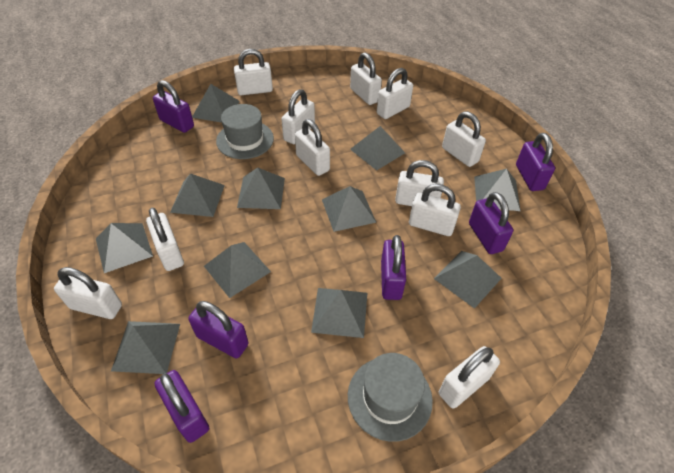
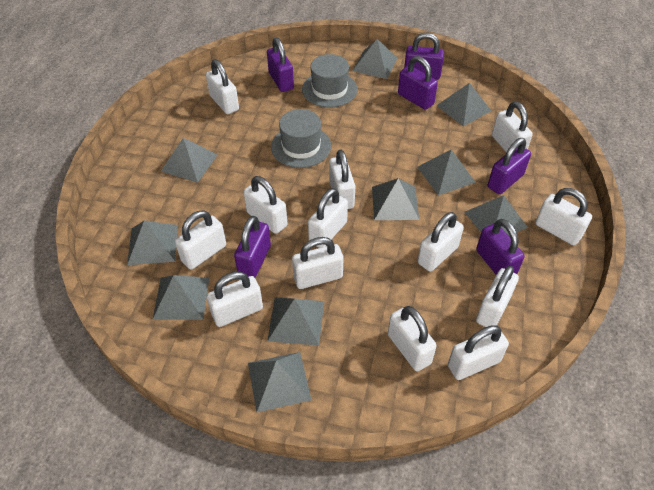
grey pyramid: [96,223,153,273] [111,321,180,374] [170,173,225,217] [192,84,240,123] [204,242,271,298] [237,168,285,209] [311,288,367,338] [322,186,377,232] [350,126,405,171] [434,251,502,309] [474,169,521,211] = 11 -> [127,221,178,265] [153,275,209,320] [161,138,218,183] [248,352,311,412] [267,298,324,346] [352,39,398,79] [372,178,419,220] [417,149,476,195] [436,83,491,127] [464,195,528,236] = 10
white padlock: [54,267,122,319] [146,207,184,271] [234,49,273,95] [281,89,315,144] [295,119,330,176] [350,52,382,105] [377,68,413,119] [395,160,444,206] [409,184,461,236] [439,346,500,409] [442,111,486,167] = 11 -> [175,210,226,270] [206,59,239,114] [207,272,263,327] [244,176,288,234] [292,237,344,289] [308,188,348,248] [329,150,355,209] [388,306,437,371] [417,212,464,272] [448,325,509,380] [476,265,519,327] [492,101,533,152] [535,188,592,245] = 13

